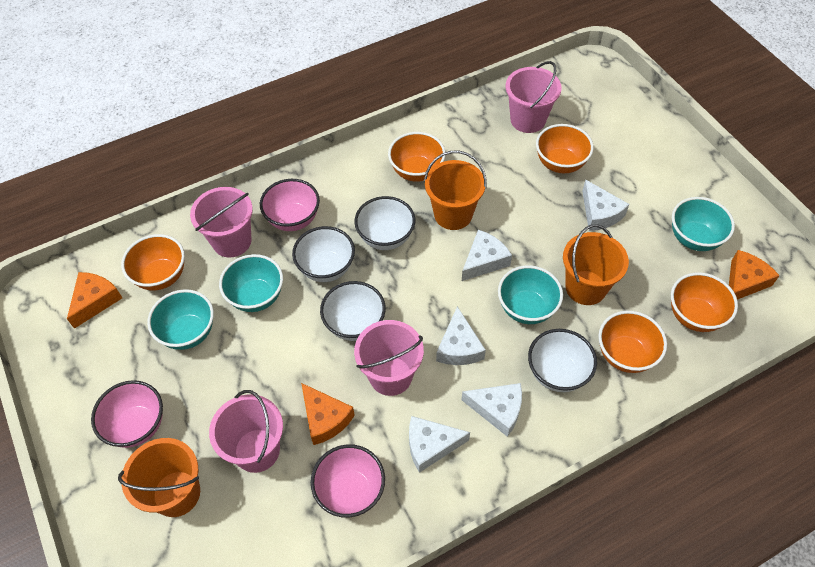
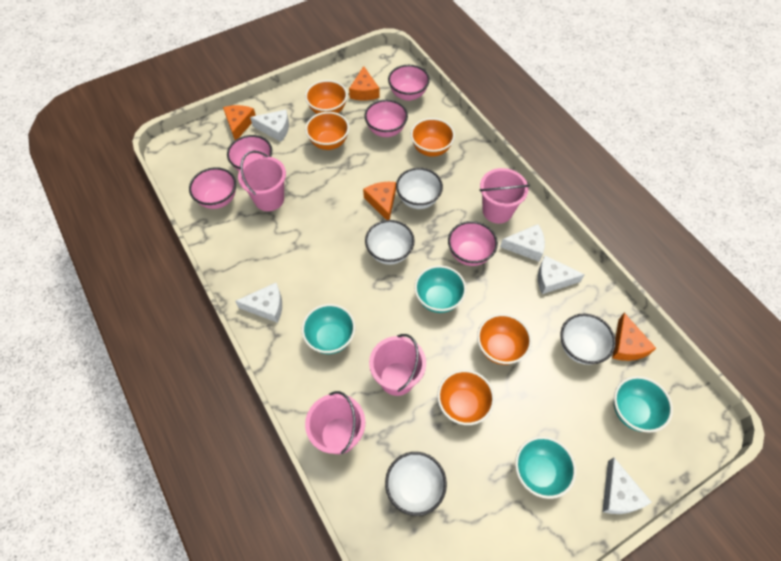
orange bucket: [118,438,200,517] [424,151,487,230] [563,224,629,305] = 3 -> none = 0
orange cheese: [67,272,122,329] [301,383,355,445] [729,250,780,300] = 3 -> [223,105,256,140] [349,66,380,100] [363,182,396,220] [612,313,656,361] = 4
pink bowl: [91,380,163,448] [260,179,320,231] [311,444,385,518] = 3 -> [189,167,236,209] [227,135,272,171] [364,100,408,137] [388,65,430,101] [448,221,498,266] = 5

